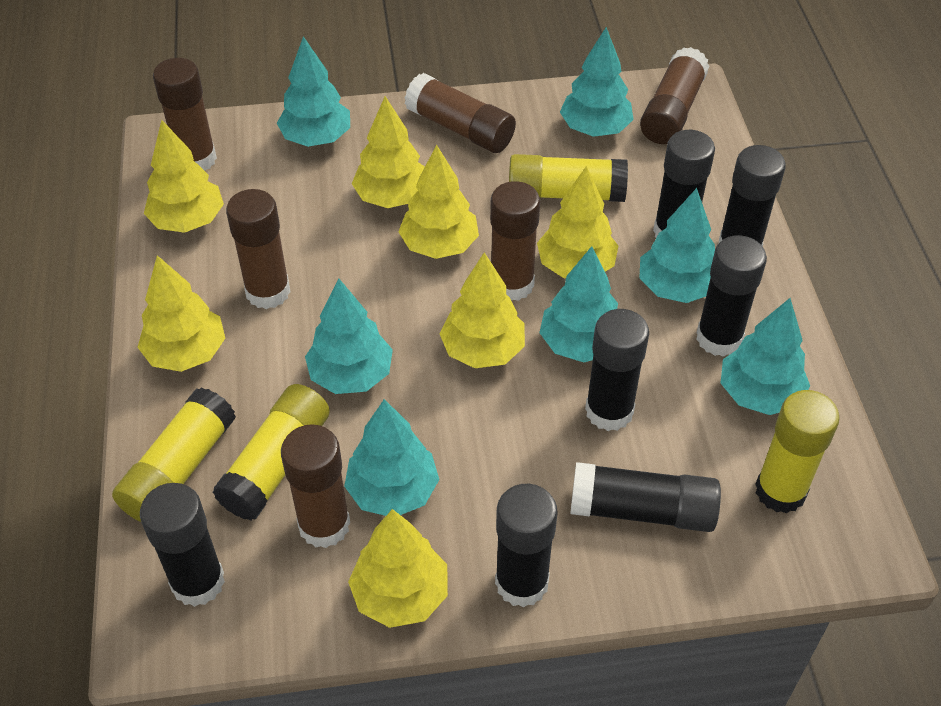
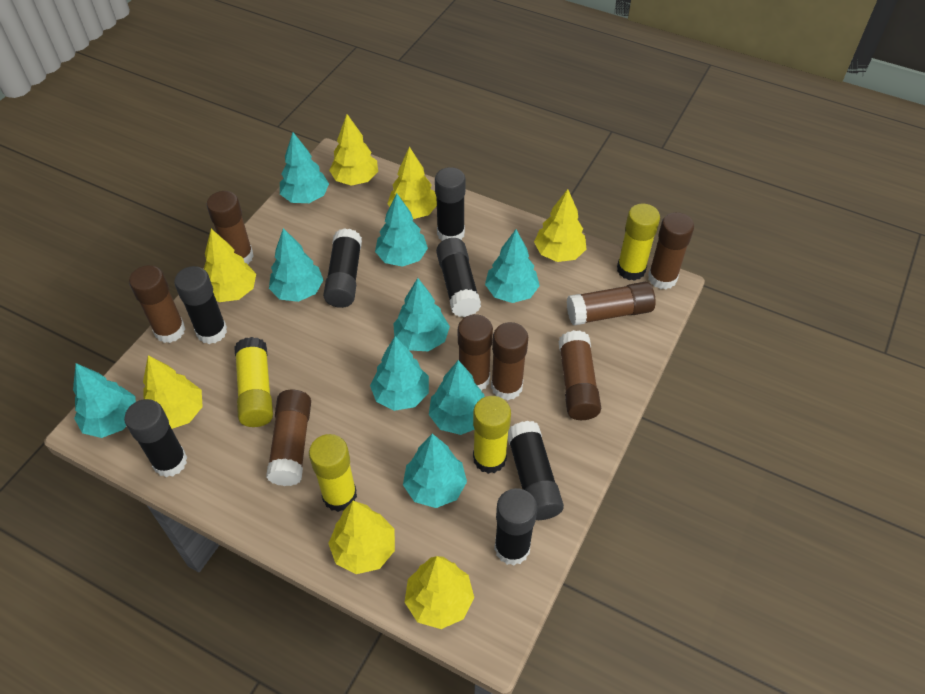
brown glue stick: [153,58,217,171] [226,189,291,309] [281,424,350,548] [405,73,516,153] [490,181,540,301] [640,47,709,144] = 6 -> [129,265,185,343] [207,191,254,264] [266,390,311,486] [458,314,493,391] [491,322,528,400] [558,330,601,420] [567,282,655,326] [648,212,694,290] = 8
turquoise tree: [277,36,350,147] [305,278,393,394] [344,399,439,516] [539,246,618,362] [560,27,634,137] [639,188,715,303] [721,298,810,415] = 7 -> [73,363,136,438] [269,228,323,302] [280,132,329,203] [370,336,429,411] [375,194,428,267] [393,278,450,351] [403,433,467,508] [429,360,485,435] [485,229,540,303] = 9

